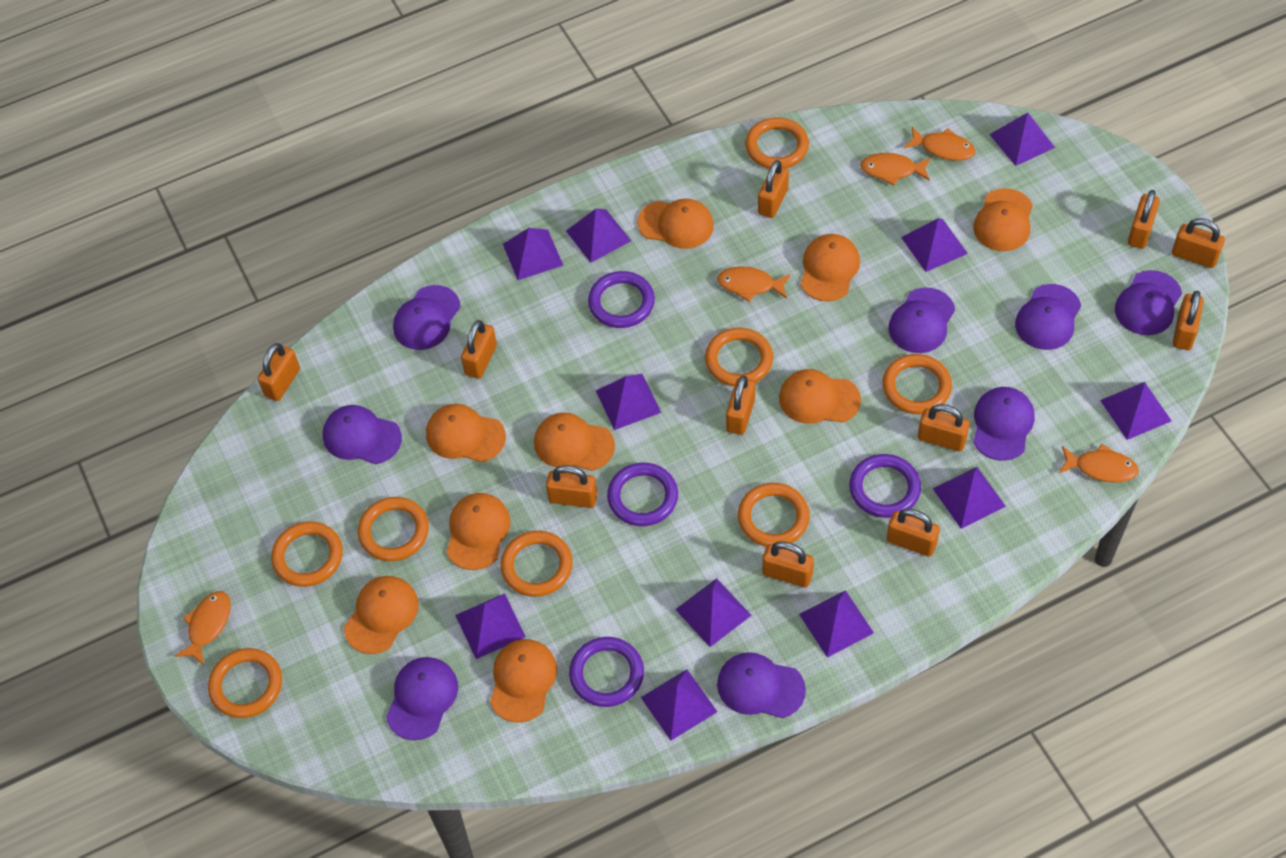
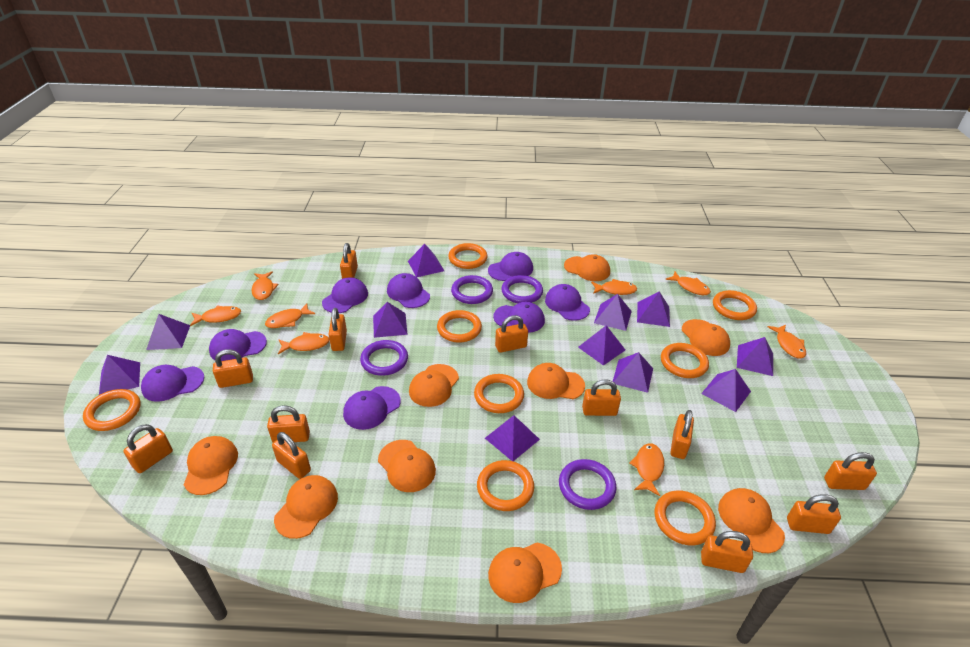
orange fish: [175,591,231,665] [717,266,791,302] [860,153,930,186] [904,127,975,161] [1059,444,1139,483] = 5 -> [190,305,241,326] [252,271,279,300] [265,303,315,328] [278,332,329,354] [591,279,637,295] [629,443,664,496] [665,272,711,295] [767,324,806,359] = 8
orange padlock: [258,343,300,401] [461,320,497,379] [546,465,597,508] [726,376,755,435] [758,160,789,218] [762,541,814,588] [887,509,940,557] [918,404,970,451] [1128,190,1160,249] [1172,218,1225,268] [1173,291,1204,350] = 11 -> [123,424,173,473] [213,349,253,388] [267,405,310,442] [272,432,311,479] [328,308,347,351] [340,243,358,279] [495,315,528,353] [582,379,621,416] [670,410,694,459] [701,531,753,573] [787,494,841,534] [824,452,877,490] = 12

